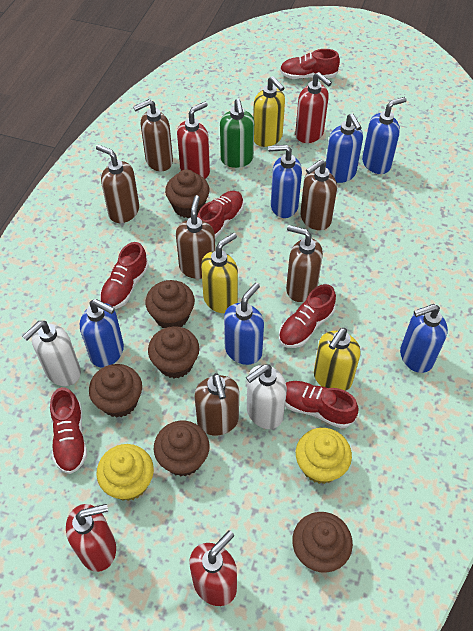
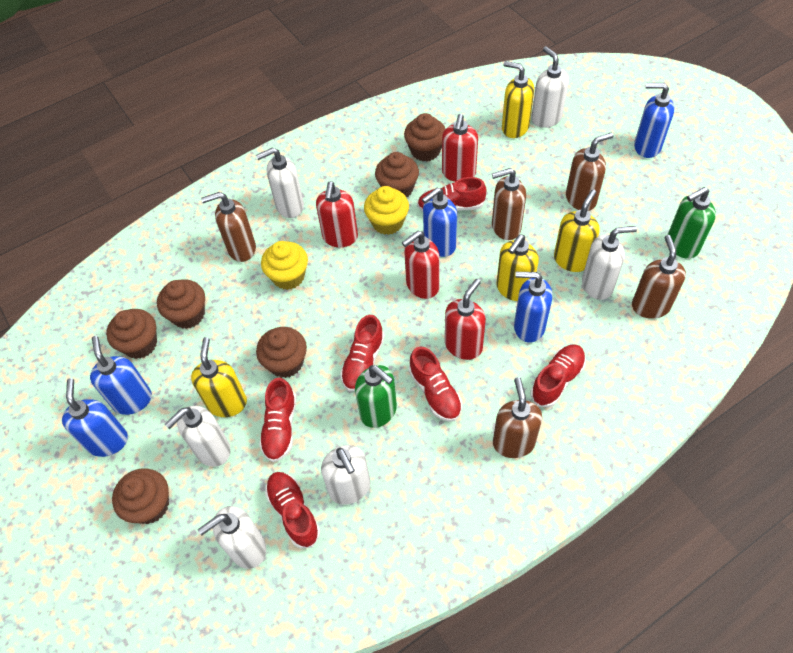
blue soap dispenser: [80,299,124,367] [224,283,264,365] [268,145,302,218] [326,114,363,183] [362,97,407,174] [400,304,448,373] = 6 -> [62,378,128,457] [90,336,152,415] [422,188,457,257] [514,272,552,343] [634,83,674,158] = 5
brown soap dispenser: [96,144,139,223] [133,99,173,171] [176,195,215,279] [194,373,239,435] [286,225,323,302] [300,159,337,230] = 6 -> [201,192,256,262] [492,168,526,240] [493,377,542,458] [566,133,613,211] [632,235,686,319] = 5
green soap dispenser: [220,99,254,168] = 1 -> [355,365,397,428] [667,187,716,259] = 2
white soap dispenser: [22,321,81,386] [246,364,287,429] = 2 -> [165,406,231,467] [198,506,266,569] [256,147,304,218] [321,445,370,505] [531,47,569,128] [582,226,637,300] = 6
yellow soap dispenser: [201,233,238,313] [253,76,285,147] [314,328,360,391] = 3 -> [191,337,247,417] [496,235,539,301] [502,61,534,138] [554,189,600,272] = 4

